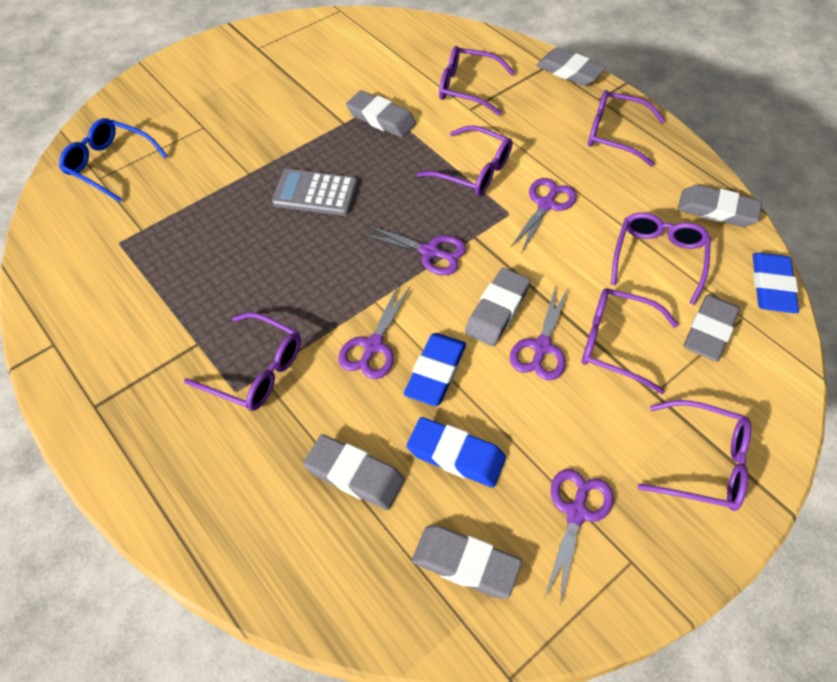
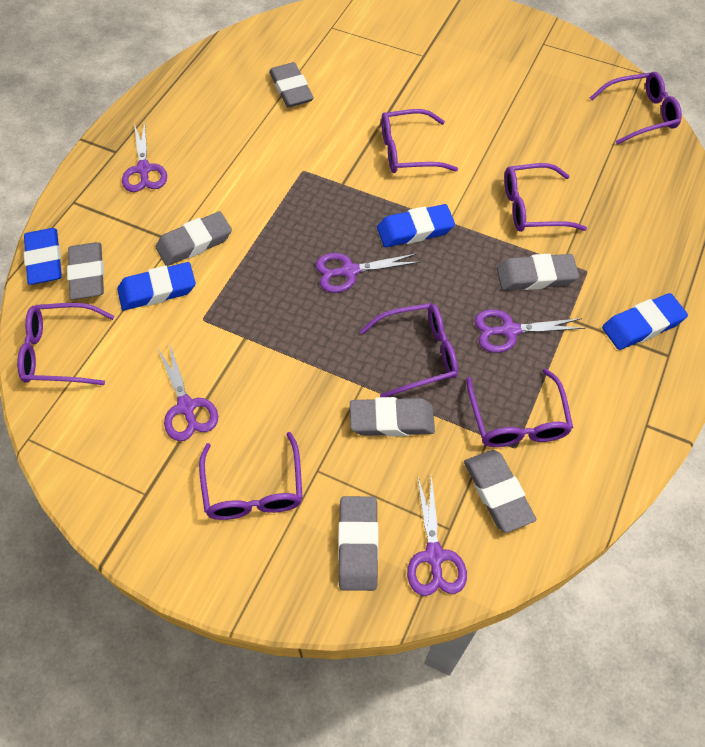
blue eraser: [404,333,466,406] [407,417,506,488] [753,253,799,313] = 3 -> [24,228,62,285] [117,262,196,311] [377,204,455,247] [602,293,688,350] = 4
blue glasses: [59,118,168,202] = 1 -> none = 0
grey calculator: [272,169,358,216] = 1 -> none = 0

